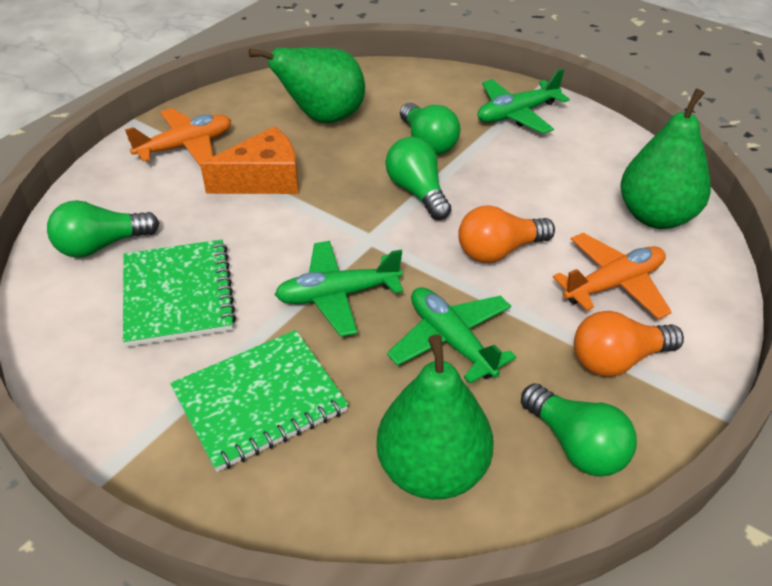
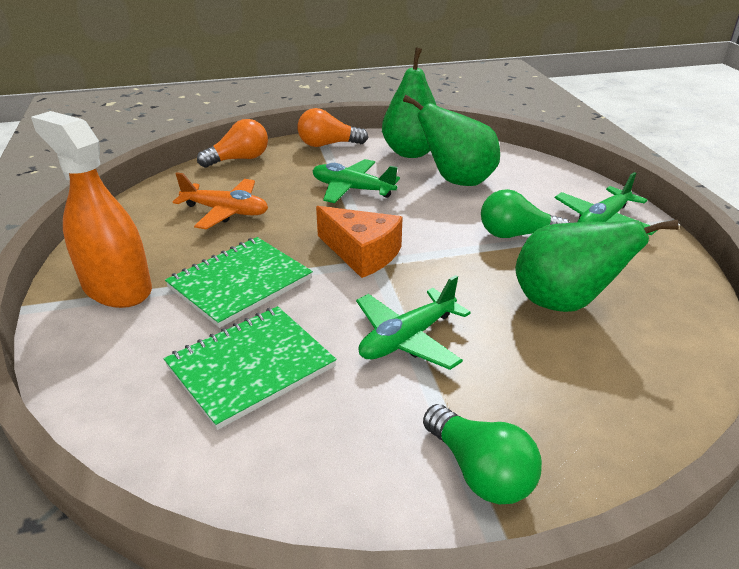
green light bulb: [47,200,159,258] [386,137,451,220] [400,103,460,155] [521,384,637,477] = 4 -> [423,404,542,505] [481,189,570,238] = 2
orange plane: [125,108,231,167] [553,233,672,319] = 2 -> [173,172,268,230] = 1
orange spray bottle: none = 0 -> [31,111,152,308] = 1

